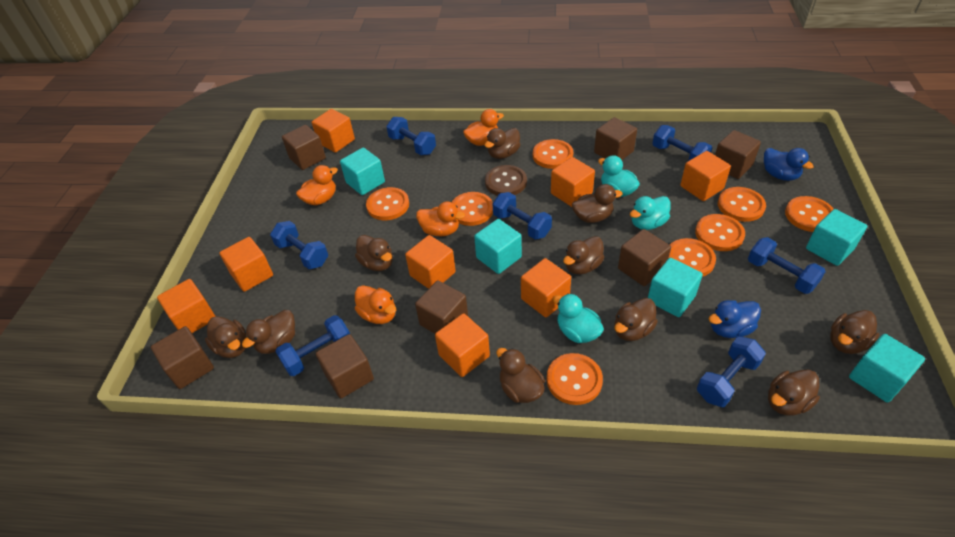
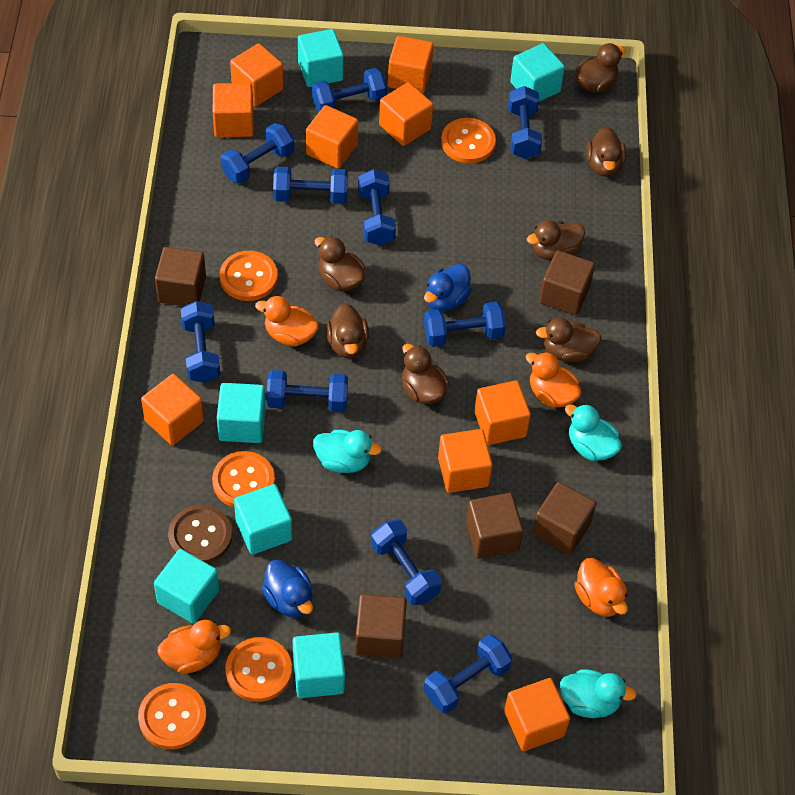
blue dumbbell: [270,221,328,269] [275,315,350,376] [386,117,436,155] [493,192,552,240] [652,125,712,161] [697,336,766,407] [748,237,826,294] = 7 -> [181,301,220,383] [221,123,294,184] [266,370,348,412] [273,167,348,204] [312,68,387,112] [358,169,396,246] [371,519,442,605] [424,302,506,347] [424,634,512,713] [508,86,542,159] = 10
brown cube: [151,326,214,389] [282,125,326,170] [316,334,374,398] [415,281,468,334] [594,117,637,160] [618,229,671,286] [715,130,761,179] = 7 -> [155,247,206,306] [355,594,407,659] [466,493,523,559] [533,482,596,554] [540,250,595,315] = 5
brown duck: [205,316,246,358] [242,310,295,354] [355,235,393,271] [484,128,520,159] [496,348,545,403] [563,236,605,275] [572,184,623,223] [614,298,658,341] [768,370,820,415] [830,310,879,354] = 10 -> [315,236,365,291] [326,303,369,359] [402,344,449,404] [527,220,585,261] [536,318,602,363] [575,43,626,93] [586,127,626,177] = 7
orange button: [366,187,409,220] [452,192,493,226] [533,139,573,169] [547,353,603,405] [668,238,716,277] [695,214,745,251] [718,187,766,222] [785,196,834,232] = 8 -> [138,683,207,749] [212,451,275,508] [220,251,278,301] [225,637,292,702] [441,118,496,164] = 5
orange cube: [157,279,216,333] [219,237,273,292] [312,109,355,153] [405,235,456,289] [435,313,490,377] [521,258,571,317] [551,157,595,207] [680,151,731,201] = 8 -> [141,374,204,445] [213,83,254,137] [230,43,284,107] [306,105,358,169] [379,82,433,146] [388,36,434,94] [438,429,493,493] [474,380,531,445] [504,678,570,751] = 9
turquoise cube: [340,148,385,195] [474,219,522,274] [648,258,703,317] [806,209,867,266] [849,334,925,403] = 5 -> [154,549,219,624] [217,383,266,443] [234,484,292,555] [293,632,345,698] [298,29,344,87] [510,43,565,102] = 6

